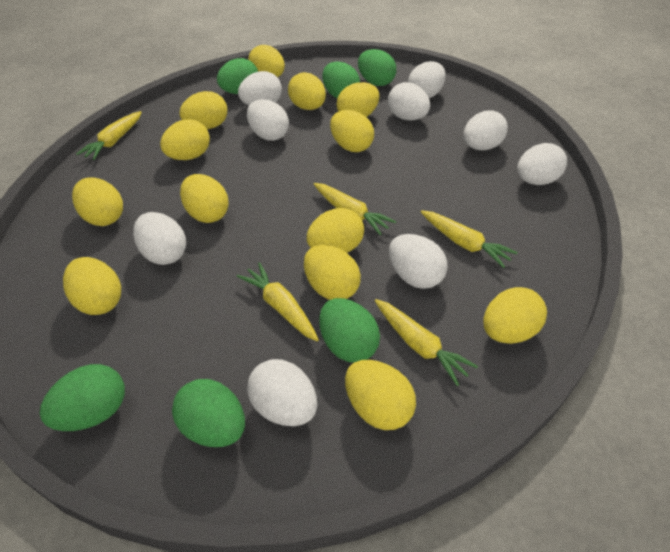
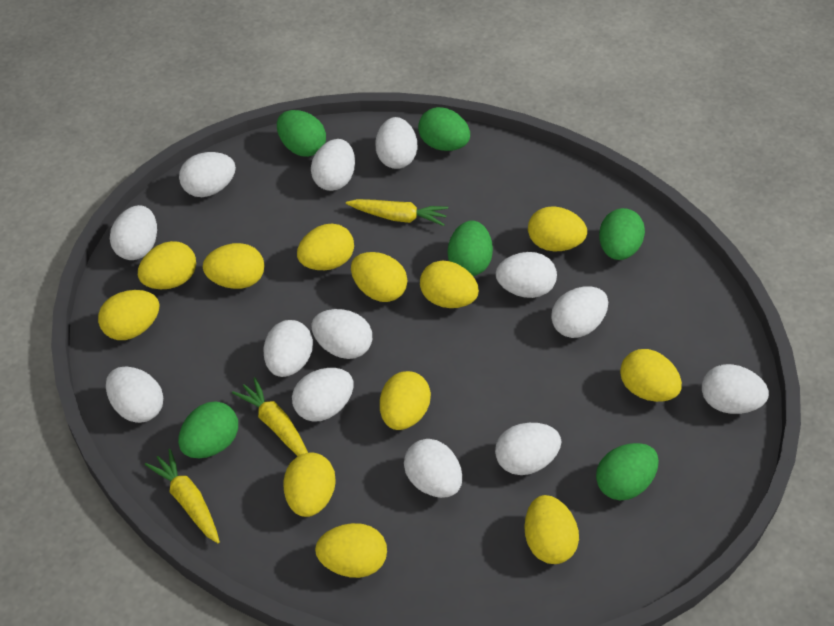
white egg: [133,212,186,265] [238,71,282,106] [247,99,289,141] [247,359,317,426] [388,82,430,120] [389,234,448,289] [408,61,446,98] [463,110,508,150] [517,143,567,185] = 9 -> [106,366,163,423] [110,205,157,260] [179,152,236,197] [263,320,313,377] [292,368,353,422] [311,139,355,191] [311,309,372,359] [375,117,417,169] [404,439,462,498] [495,423,561,475] [496,252,557,298] [551,286,608,338] [702,364,769,414] = 13
yellow carrot: [76,111,142,160] [237,262,319,341] [314,183,396,235] [375,299,478,386] [421,210,518,268] = 5 -> [145,449,220,543] [232,377,308,456] [346,199,448,226] = 3
yellow egg: [63,257,121,315] [72,177,123,226] [160,119,210,160] [179,91,227,129] [180,174,229,223] [248,45,285,77] [288,72,326,110] [304,245,361,300] [307,208,364,253] [330,110,374,152] [336,82,379,117] [345,360,416,430] [483,287,547,344] = 13 -> [98,290,160,340] [138,241,196,289] [203,243,264,289] [283,453,336,517] [297,224,354,270] [315,523,387,578] [351,252,407,302] [380,371,431,430] [420,261,479,308] [524,495,579,564] [528,206,587,251] [620,349,682,402] = 12

